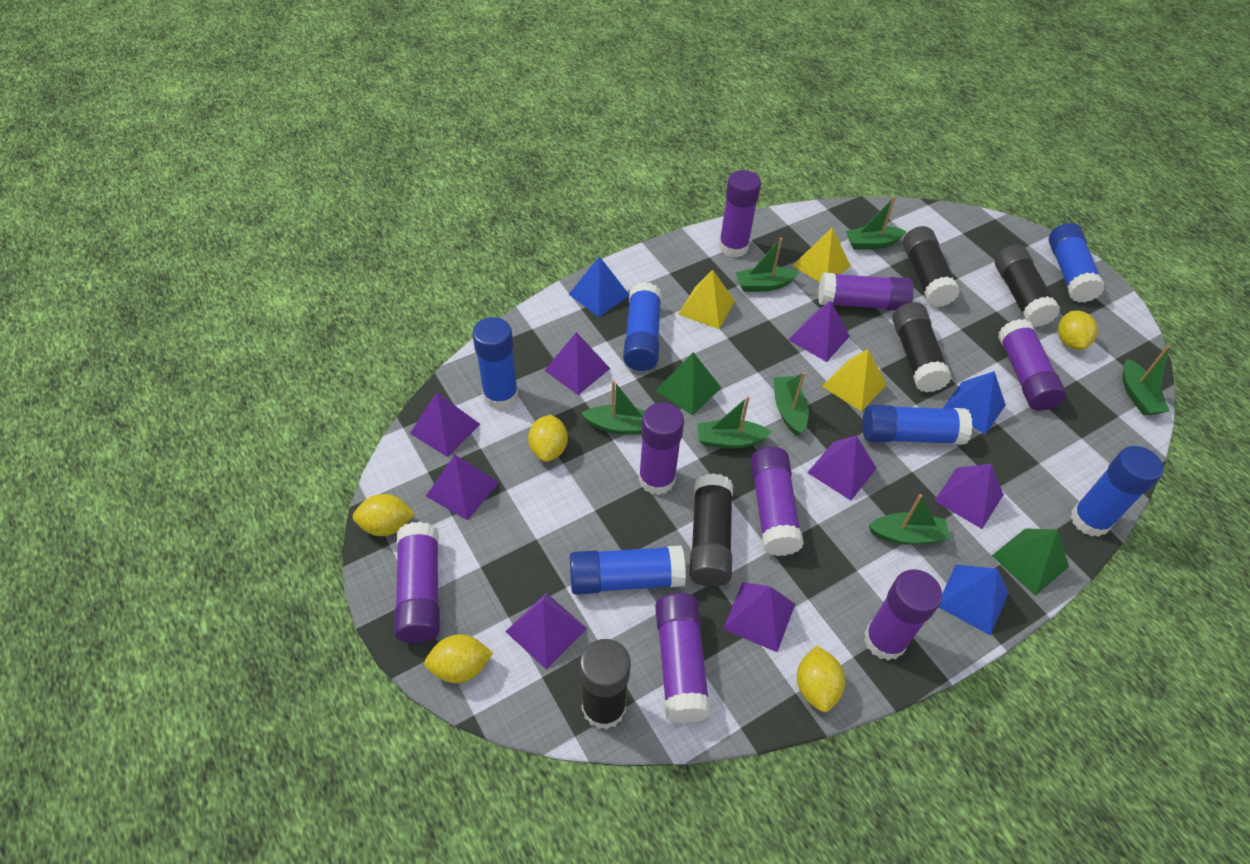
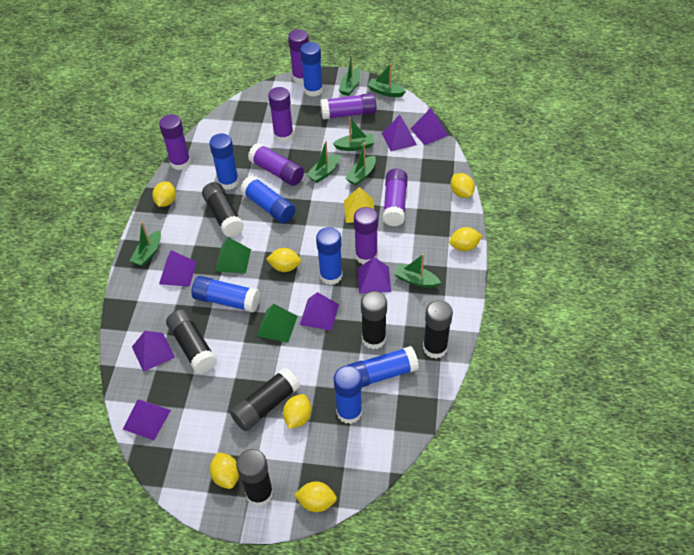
black glue stick: [580,639,631,729] [689,473,733,587] [892,302,952,393] [903,226,960,307] [995,245,1060,327] = 5 -> [166,309,217,374] [202,182,244,237] [230,367,300,431] [236,449,273,506] [361,291,387,349] [423,300,453,359] = 6
blue glue stick: [472,317,518,409] [570,545,686,595] [623,282,662,371] [862,405,973,445] [1049,223,1104,303] [1070,446,1164,537] = 6 -> [191,276,260,312] [209,134,239,190] [240,176,295,224] [300,42,323,97] [316,227,343,285] [334,366,362,424] [346,346,419,387] = 7
blue pyramid: [569,256,629,317] [939,565,1009,636] [943,371,1006,434] = 3 -> none = 0
purple glue stick: [394,522,440,643] [638,402,684,495] [655,593,711,723] [719,170,761,257] [750,447,804,556] [818,273,914,311] [864,569,942,661] [998,319,1066,411] = 8 -> [159,114,191,170] [248,143,304,186] [268,87,294,143] [288,29,309,84] [320,93,376,120] [354,207,378,264] [383,169,408,226] = 7
purple pyramid: [410,392,480,457] [426,455,499,520] [505,593,587,669] [544,332,610,395] [723,582,795,652] [788,300,850,362] [807,435,877,500] [934,464,1004,529] = 8 -> [123,400,171,440] [132,331,175,372] [159,250,196,287] [300,292,339,331] [357,257,391,294] [382,115,417,151] [410,108,448,145] = 7
yellow lemon: [353,494,415,536] [424,634,493,683] [528,415,568,462] [797,645,845,712] [1058,311,1098,350] = 5 -> [152,181,176,207] [210,452,239,489] [266,248,301,272] [283,394,311,429] [294,481,337,512] [449,227,482,251] [450,173,475,198] = 7
yellow pyramid: [678,269,735,329] [792,228,851,282] [822,349,887,412] = 3 -> [344,187,374,223] = 1

